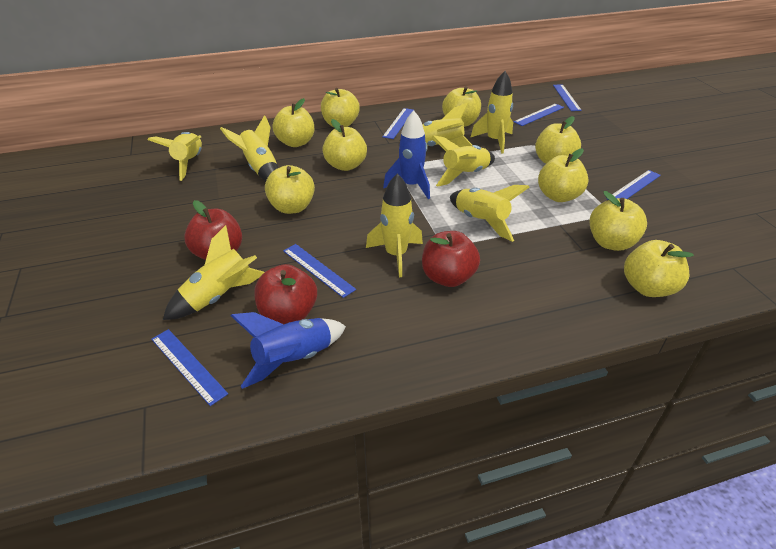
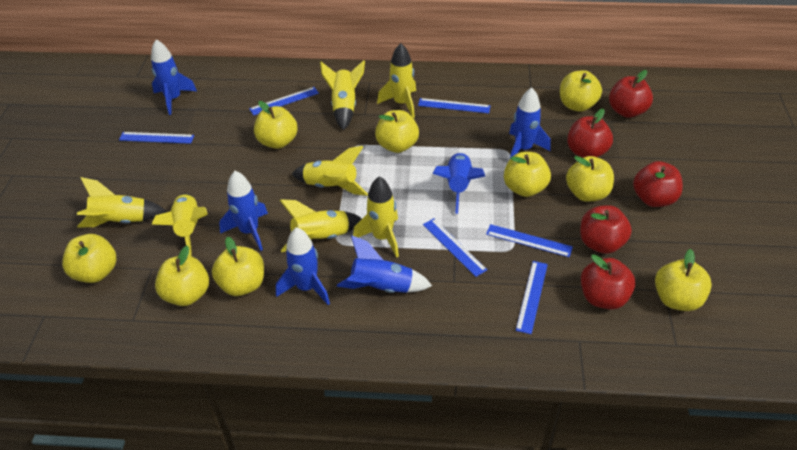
blue rocket: [231,312,346,389] [383,110,430,199] = 2 -> [151,39,197,115] [219,171,268,251] [276,227,330,305] [337,235,432,293] [432,152,485,214] [509,88,551,159] = 6
red apple: [184,200,242,260] [254,264,317,324] [422,231,480,287] = 3 -> [567,109,613,158] [580,205,632,254] [581,254,636,310] [609,70,653,118] [633,161,683,207] = 5
yellow rocket: [148,132,202,181] [163,225,264,320] [220,115,278,181] [366,173,423,277] [399,103,472,147] [432,135,495,187] [450,185,529,242] [470,71,513,154] = 8 -> [77,177,167,228] [152,193,208,256] [279,199,362,252] [292,146,368,196] [320,60,365,131] [353,176,399,258] [377,43,416,118] = 7

